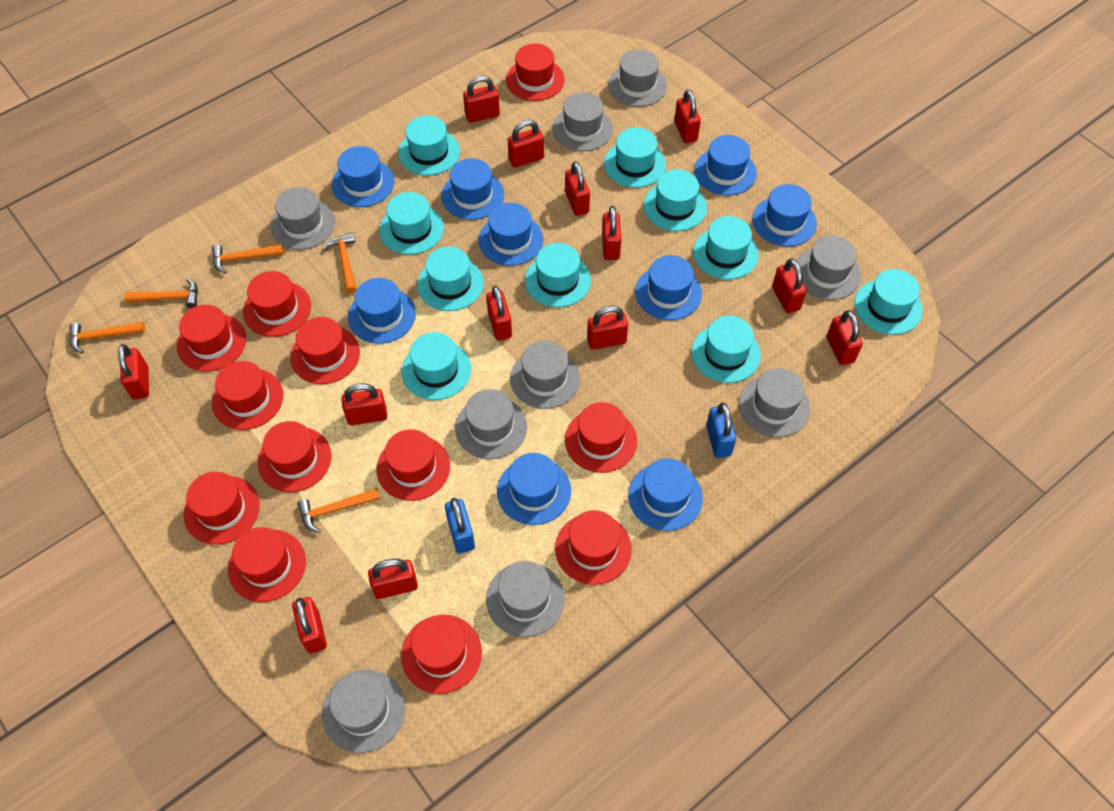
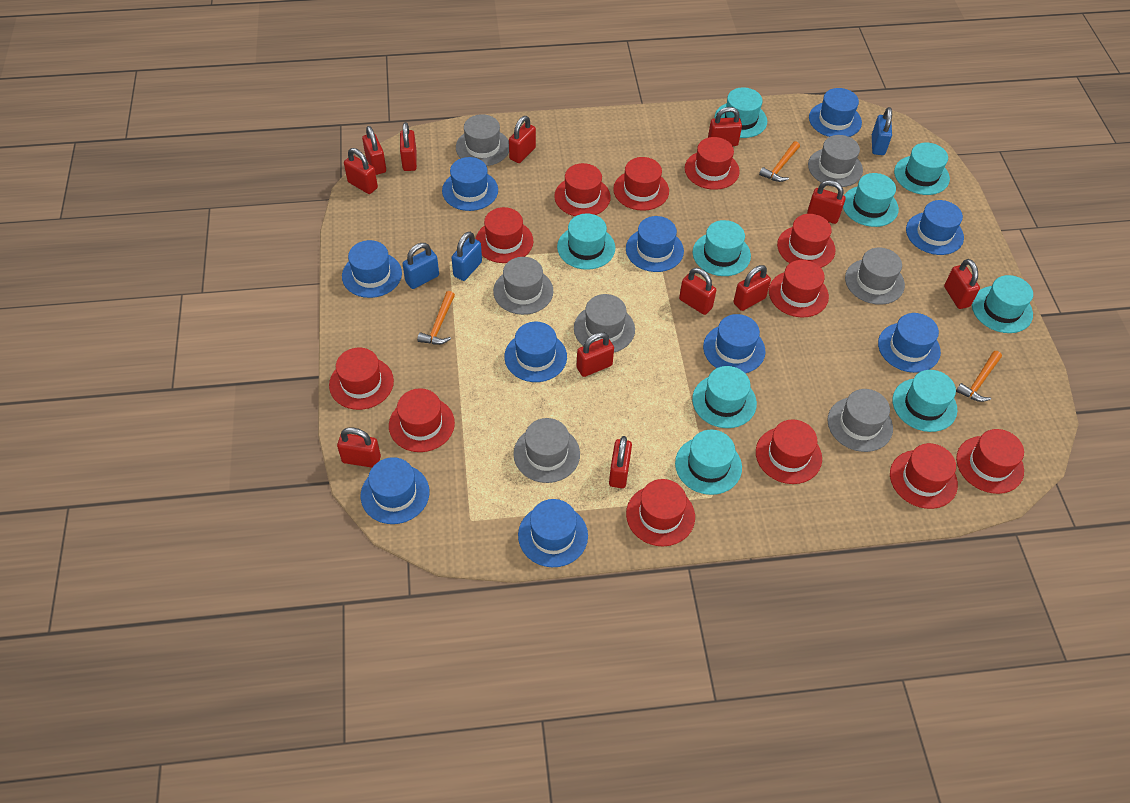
blue hat: [332,146,395,207] [348,278,416,344] [441,158,504,220] [479,203,543,266] [497,453,571,525] [628,458,703,531] [635,255,702,320] [694,135,757,196] [752,184,817,247] = 9 -> [342,240,402,298] [361,457,430,524] [442,157,498,211] [504,322,567,382] [518,499,588,567] [626,216,684,272] [703,314,766,373] [809,88,862,137] [878,313,941,373] [906,200,964,255] = 10
blue padlock: [445,498,475,553] [706,403,736,458] = 2 -> [403,243,439,289] [451,232,482,281] [872,107,892,155] = 3
grey hat: [271,187,335,250] [322,670,405,753] [455,389,527,459] [486,561,565,637] [510,341,580,409] [552,92,613,151] [608,49,667,107] [739,368,810,437] [796,236,861,300] = 9 -> [456,114,509,166] [493,257,553,315] [513,418,580,483] [574,294,635,352] [808,135,863,187] [827,389,893,452] [845,247,905,305] = 7
orange hammer: [69,321,145,353] [124,278,198,308] [212,244,284,274] [297,488,380,533] [323,233,356,294] = 5 -> [417,291,455,345] [759,141,800,182] [956,351,1002,402] = 3
red padlock: [118,344,149,400] [292,597,327,653] [341,383,387,425] [368,559,418,599] [463,76,500,123] [486,286,512,341] [508,120,544,167] [565,161,590,216] [587,306,628,350] [602,206,621,260] [674,89,701,143] [772,259,807,313] [826,310,863,365] = 13 -> [337,427,381,468] [344,148,378,194] [362,126,386,175] [400,122,417,171] [509,116,536,163] [577,332,614,377] [609,436,632,488] [679,268,716,315] [708,107,742,146] [733,265,771,311] [807,180,846,224] [944,259,980,309] = 12
turquoise hat: [379,192,444,255] [398,116,460,176] [401,332,471,400] [417,246,484,311] [525,243,591,307] [604,127,666,188] [644,169,707,231] [692,316,761,383] [693,216,759,280] [854,269,923,335] = 10 -> [557,213,615,270] [675,430,742,495] [692,366,757,428] [693,220,751,276] [714,87,767,138] [843,173,899,227] [892,370,957,432] [894,143,950,195] [972,275,1033,333] = 9

